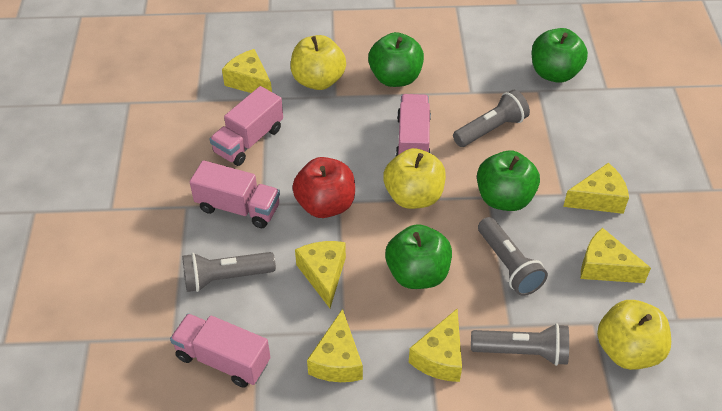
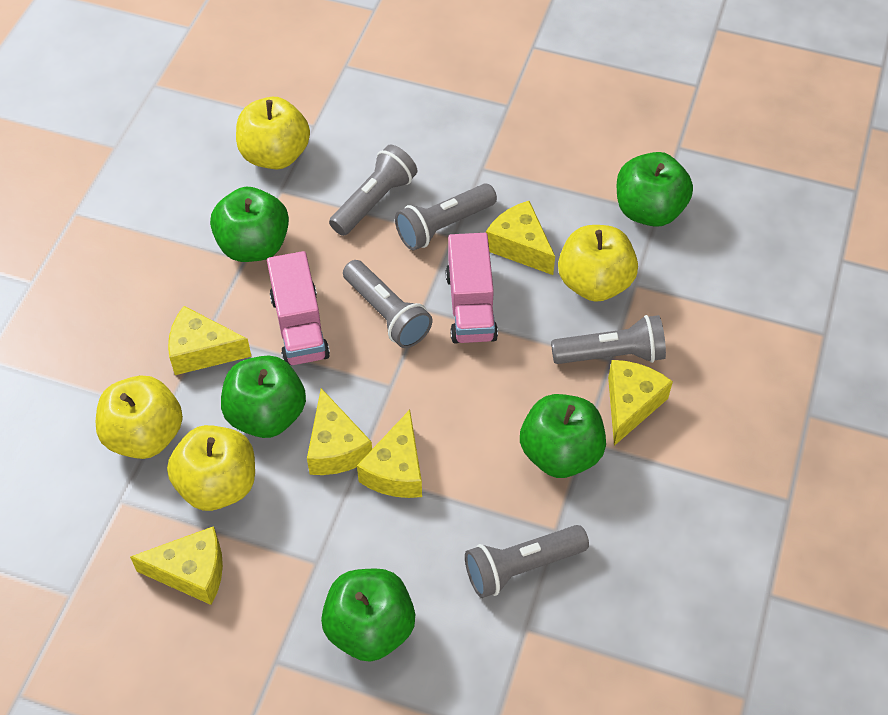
green apple: [368,32,424,87] [385,224,452,289] [477,150,540,211] [532,28,588,83] = 4 -> [210,187,289,262] [221,355,306,438] [321,568,415,662] [520,394,606,478] [617,152,693,227] = 5
grey flashlight: [182,252,276,292] [453,90,530,147] [471,323,569,366] [478,217,548,296] = 4 -> [329,145,417,236] [343,260,432,348] [395,183,497,250] [465,525,589,598] [551,315,666,364] = 5
pink truck: [170,313,270,388] [190,160,280,228] [210,86,283,166] [395,94,431,157] = 4 -> [267,251,330,366] [446,233,498,344] = 2
red apple: [292,157,355,218] = 1 -> none = 0
yellow apple: [290,35,346,90] [383,148,446,209] [597,300,671,370] = 3 -> [96,376,183,459] [167,425,255,511] [236,97,310,169] [558,225,638,302] = 4

